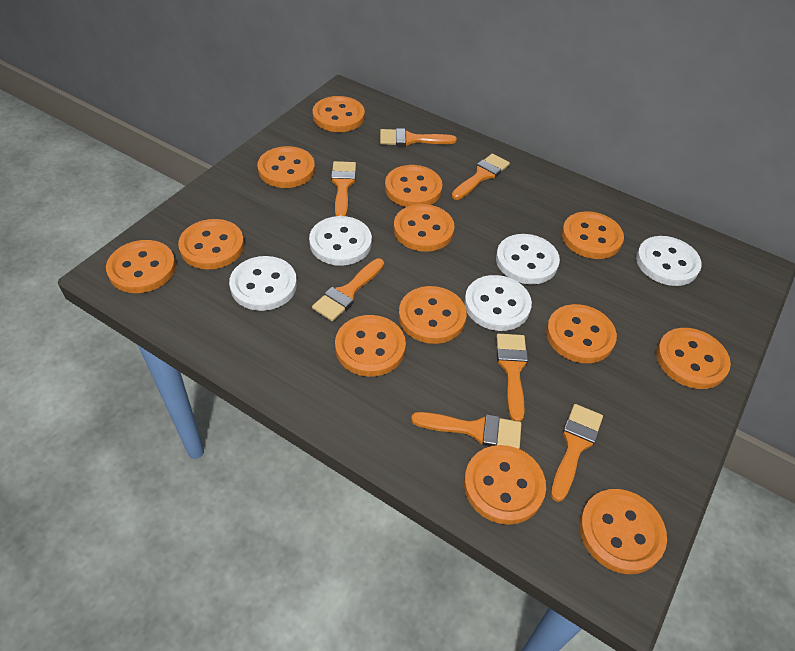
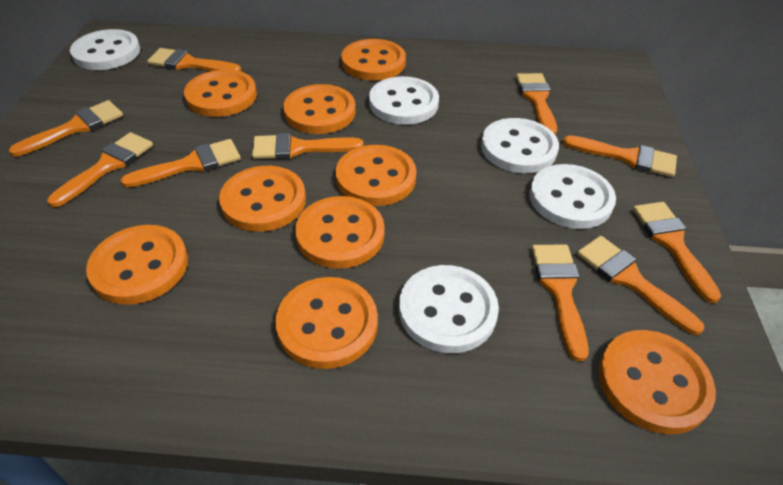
orange brush: [312,258,384,321] [331,161,356,216] [380,128,457,146] [411,412,521,449] [452,153,510,200] [496,334,528,422] [551,404,603,502] = 7 -> [9,100,123,157] [47,132,153,207] [121,139,241,187] [147,48,241,72] [252,133,364,159] [516,73,557,135] [531,245,588,361] [563,135,677,177] [577,236,704,335] [633,202,721,303] = 10
orange button: [106,240,176,293] [178,219,244,269] [257,146,315,188] [312,96,365,132] [335,315,406,377] [385,165,443,207] [394,204,454,252] [399,286,467,344] [464,445,546,525] [546,304,617,363] [562,211,624,259] [579,489,667,574] [656,328,731,389] = 13 -> [86,225,188,305] [184,69,257,117] [219,166,306,232] [275,277,378,369] [283,84,356,134] [295,196,385,269] [336,145,416,206] [341,39,406,81] [598,330,716,434] = 9

